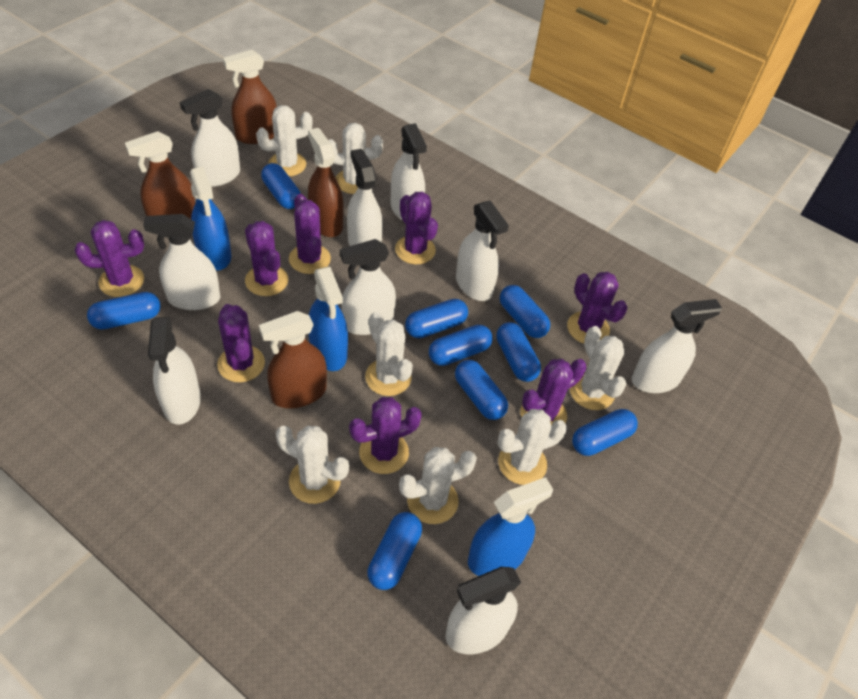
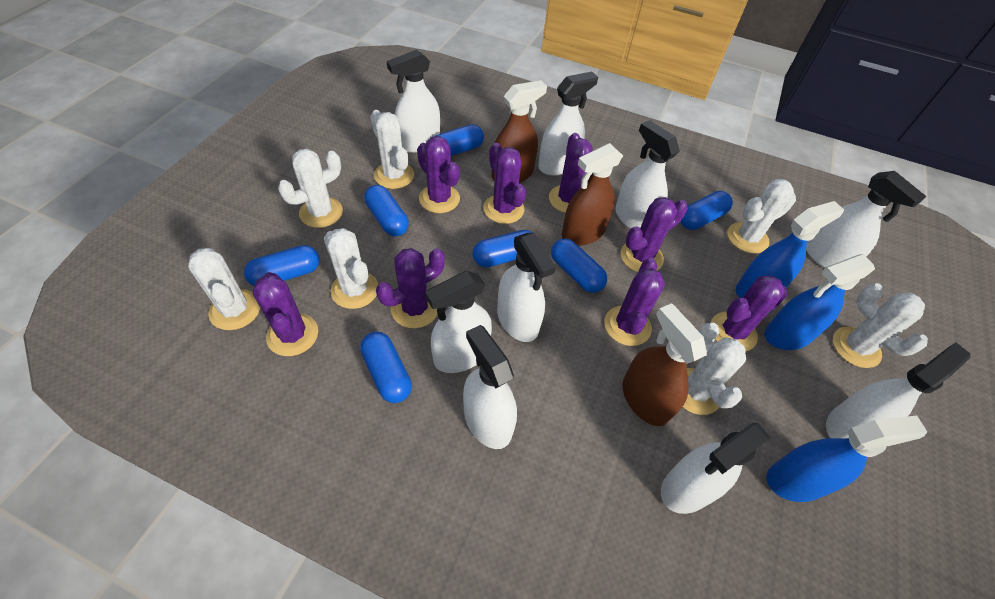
blue capsule: [87,292,161,330] [261,163,301,209] [367,512,422,590] [405,299,468,338] [429,325,493,366] [455,360,508,420] [496,322,541,382] [500,285,550,338] [572,409,638,456] = 9 -> [244,245,320,286] [360,332,412,403] [364,185,409,236] [434,124,484,156] [473,230,533,267] [551,238,607,293] [680,191,733,230] = 7
brown spray bottle: [125,131,195,219] [223,50,277,144] [259,311,327,408] [308,128,344,237] = 4 -> [491,80,547,183] [562,143,623,246] [622,303,707,426] = 3

